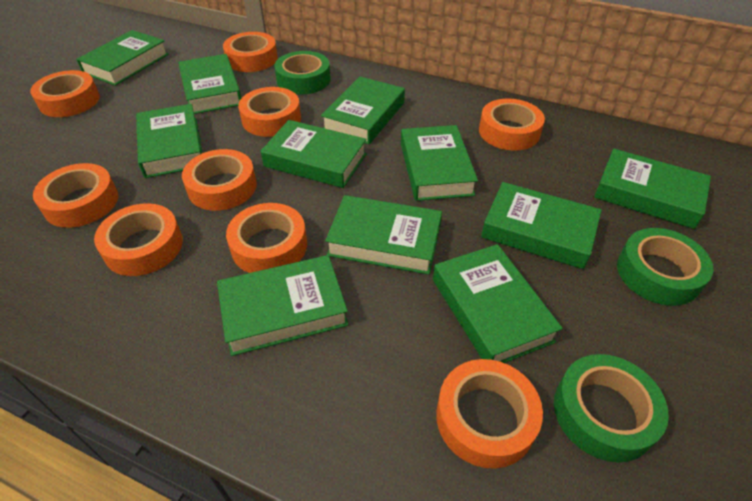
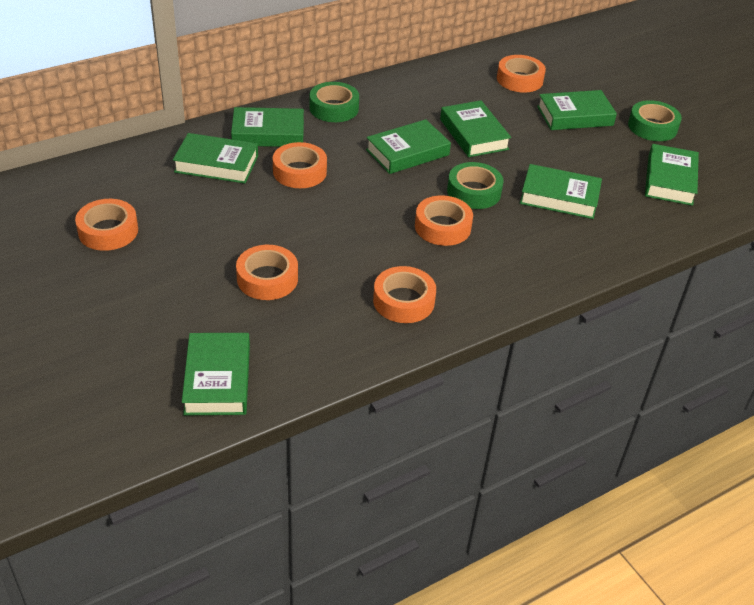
green book: [76,30,169,86] [136,104,202,178] [178,54,241,114] [217,255,349,356] [261,120,367,188] [321,76,405,144] [325,195,442,275] [401,125,478,201] [433,244,563,363] [481,182,602,269] [594,149,711,229] = 11 -> [173,133,258,183] [182,333,250,415] [231,107,304,147] [366,119,451,174] [440,100,511,157] [520,164,602,219] [537,90,617,130] [645,144,699,206] = 8
orange tape: [30,70,100,117] [33,163,118,228] [94,203,183,276] [182,149,257,211] [223,32,278,72] [226,203,307,273] [238,87,301,137] [436,359,543,469] [479,98,545,151] = 9 -> [75,199,138,251] [236,245,298,300] [273,142,327,188] [373,266,436,323] [415,195,473,246] [497,55,546,93] = 6

